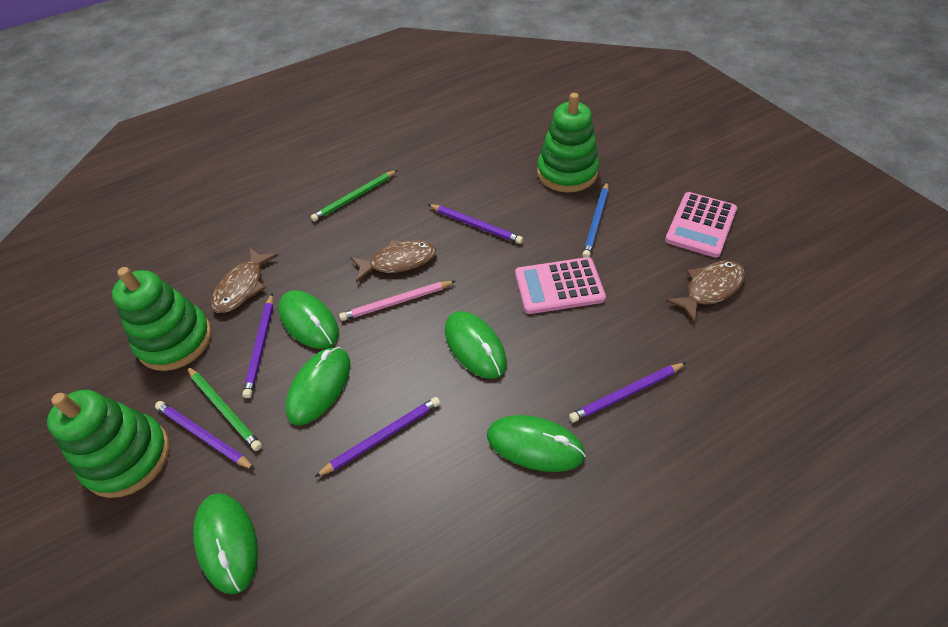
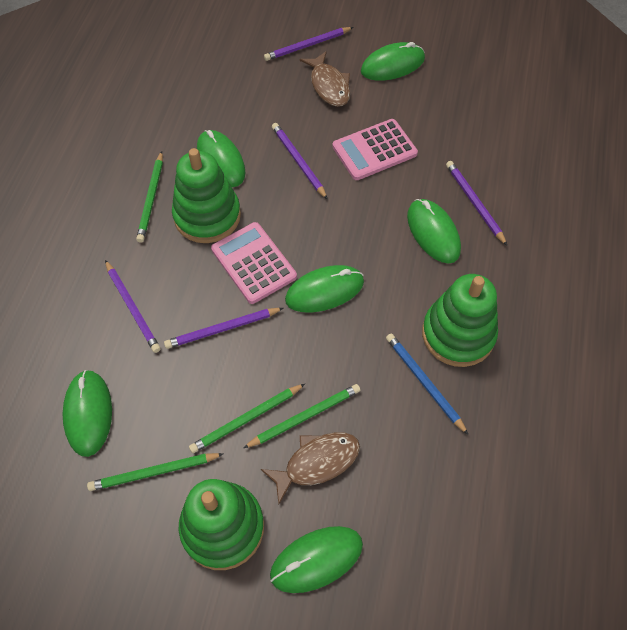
brown fish: [211,248,279,313] [351,240,436,283] [665,261,745,323] = 3 -> [261,432,360,504] [300,51,350,107] = 2
green mouse: [193,493,258,595] [278,290,339,349] [286,347,350,425] [445,311,507,379] [487,415,586,472] = 5 -> [63,370,112,457] [197,130,246,187] [270,526,363,593] [285,265,364,312] [361,42,425,81] [407,199,461,263] = 6
green pencil: [187,367,262,451] [310,170,397,222] = 2 -> [87,453,223,491] [136,151,163,243] [189,384,305,453] [243,384,360,448] = 4
pink pencil: [339,281,455,321] = 1 -> none = 0

